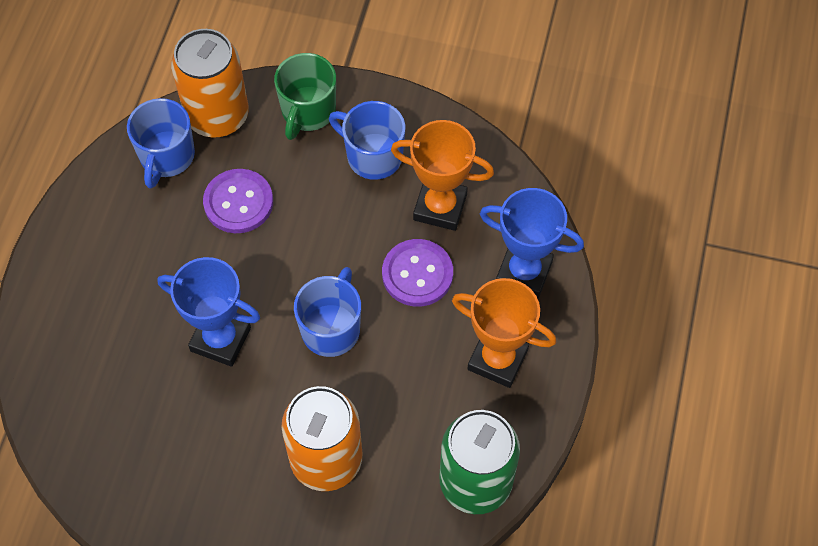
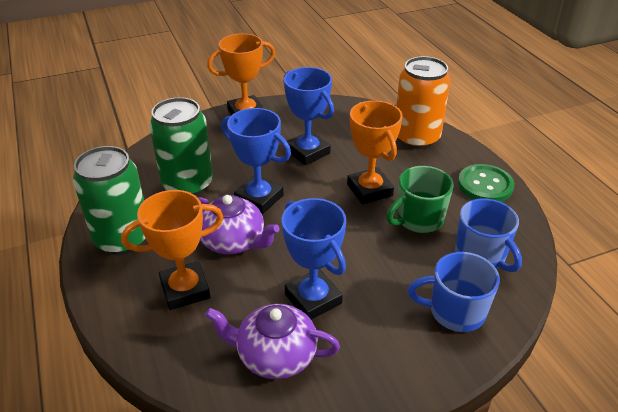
blue mug: [127,98,195,189] [294,267,361,357] [329,101,405,180] = 3 -> [408,252,500,332] [455,198,522,272] = 2
blue trophy: [158,257,260,367] [480,188,584,298] = 2 -> [221,108,291,214] [282,198,346,320] [283,67,334,165] = 3
green button: none = 0 -> [458,164,515,202] = 1
green can: [439,410,520,514] = 1 -> [73,146,146,255] [149,97,213,196] = 2
orange can: [171,29,249,138] [281,386,362,491] = 2 -> [396,56,450,149] = 1
orange trophy: [391,120,494,231] [452,278,556,388] = 2 -> [121,190,223,310] [207,33,276,116] [347,100,403,204] = 3
purple button: [203,169,273,233] [382,239,453,307] = 2 -> none = 0
purple teapot: none = 0 -> [198,195,280,254] [205,304,340,379] = 2

